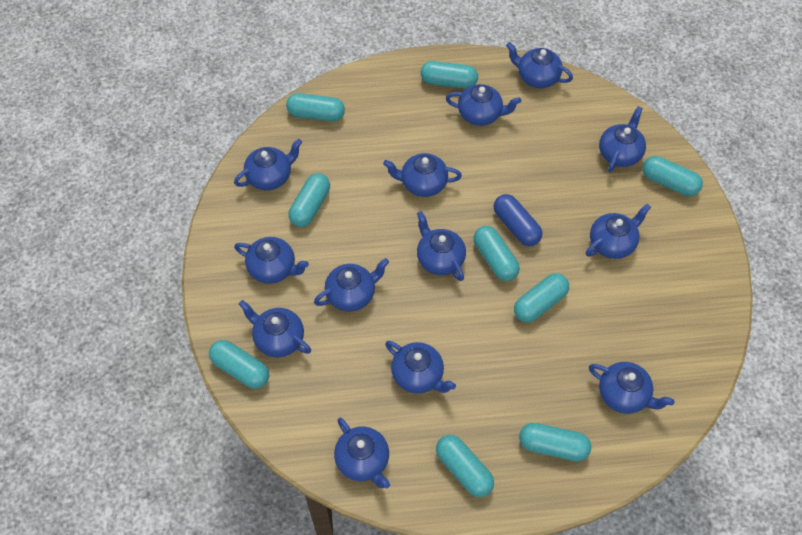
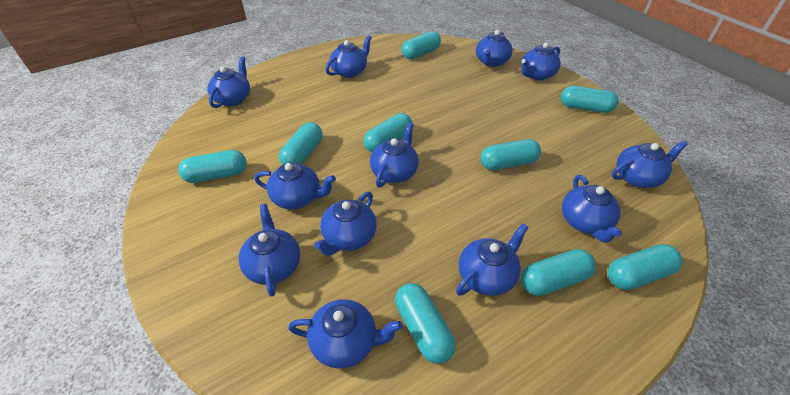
blue capsule: [494,194,542,246] = 1 -> none = 0
blue teapot: [234,139,302,190] [234,237,309,284] [239,300,311,357] [314,258,389,312] [334,418,390,488] [383,153,462,197] [385,341,456,394] [417,211,466,281] [446,84,521,126] [506,42,573,88] [586,204,651,259] [589,362,674,414] [599,106,646,172] = 13 -> [208,57,250,108] [238,204,300,297] [254,163,336,209] [288,299,402,369] [314,192,377,256] [325,35,372,78] [370,123,419,188] [456,223,529,296] [476,30,513,67] [521,42,561,80] [562,175,622,243] [612,141,688,188] = 12

